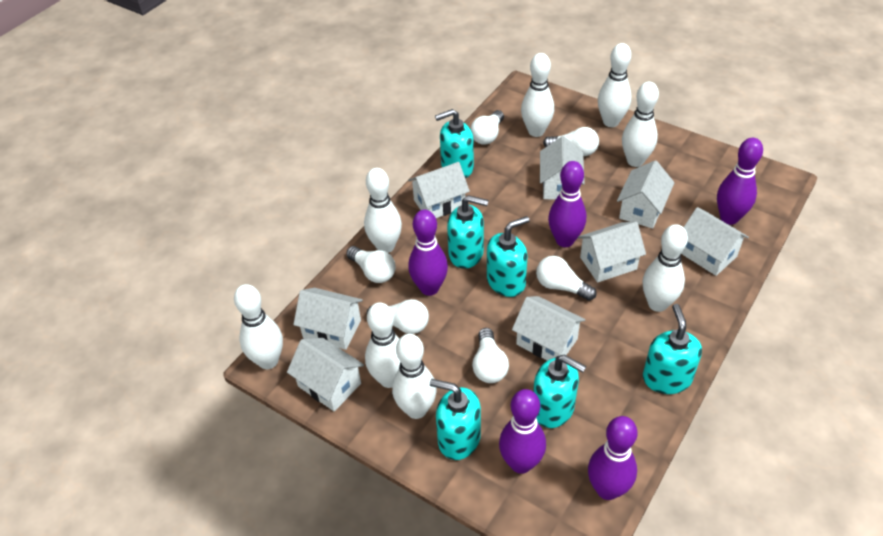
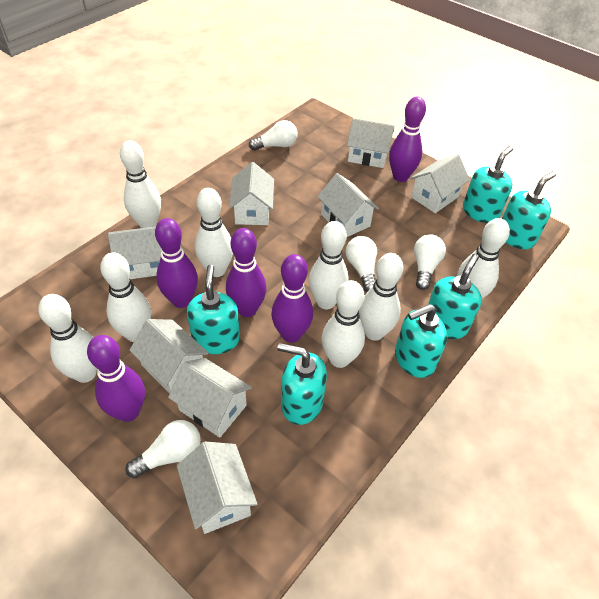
white light bulb: [346,246,396,283] [367,299,429,334] [470,110,504,145] [472,328,509,383] [536,256,596,301] [543,127,599,156] = 6 -> [125,420,201,478] [249,120,298,150] [346,236,377,292] [414,234,446,290] = 4

